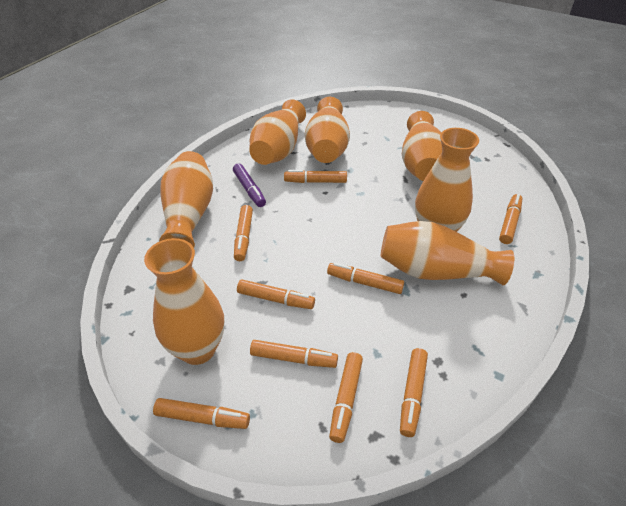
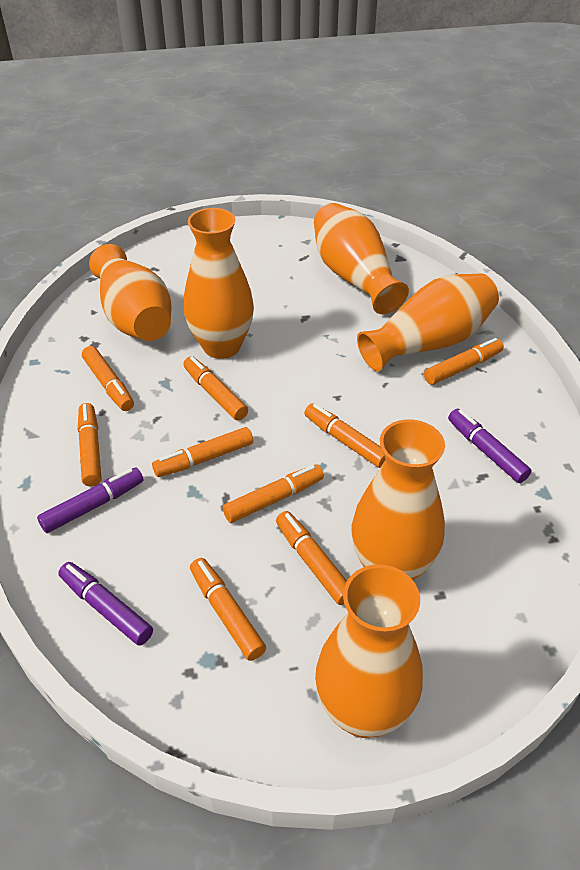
orange vase: [144,238,224,365] [159,151,213,247] [249,99,306,165] [305,97,350,163] [381,221,514,285] [402,111,442,181] [415,128,479,232] = 7 -> [89,244,172,341] [184,208,254,359] [314,203,409,314] [315,564,423,738] [351,419,445,580] [357,273,499,371] = 6
purple marker: [233,163,266,207] = 1 -> [37,468,143,533] [58,562,153,645] [448,409,532,483] = 3

